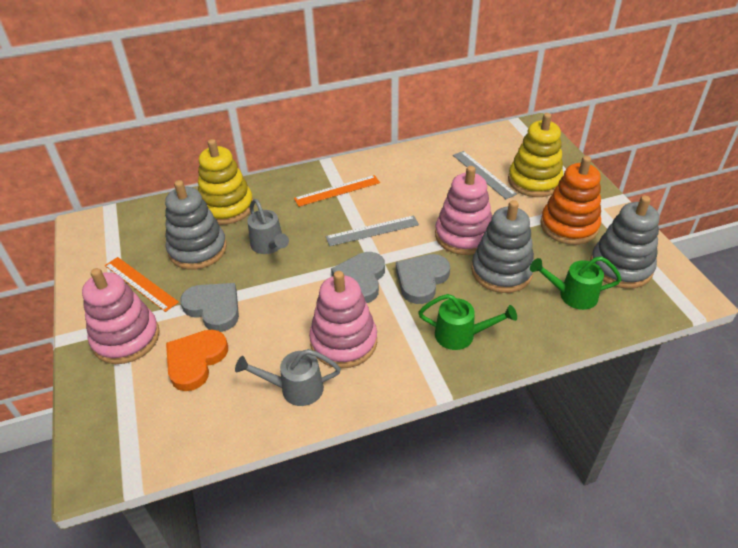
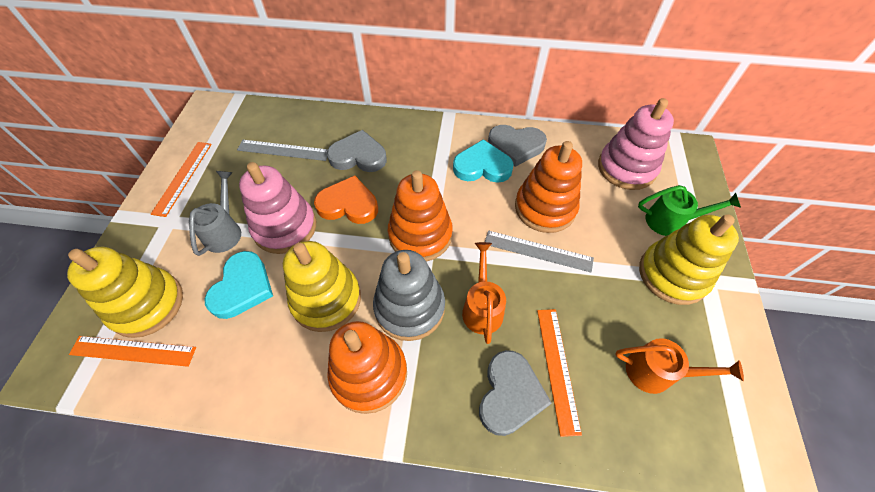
green watering can: [418,294,517,350] [530,256,622,310] = 2 -> [638,185,741,236] = 1
grey stacking toy: [165,180,227,270] [471,200,534,293] [590,196,659,289] = 3 -> [373,250,445,341] = 1
grey watering can: [235,349,341,406] [247,199,289,254] = 2 -> [189,171,241,256] = 1
orange ruler: [105,257,179,312] [294,175,380,207] = 2 -> [69,336,196,367] [151,142,212,217] [537,309,582,437] = 3
orange stacking toy: [540,156,601,245] = 1 -> [327,321,407,414] [388,170,453,261] [515,141,582,233] = 3
orange watering can: none = 0 -> [462,242,506,344] [615,338,744,394] = 2
pink stacking toy: [82,268,160,364] [309,271,377,368] [435,166,492,255] = 3 -> [239,162,316,254] [598,98,674,190] = 2
turquoise heart: none = 0 -> [204,251,273,319] [453,139,514,183] = 2
yellow stacking toy: [198,139,253,225] [508,113,563,197] = 2 -> [67,247,183,338] [283,241,361,332] [639,214,739,305] = 3

